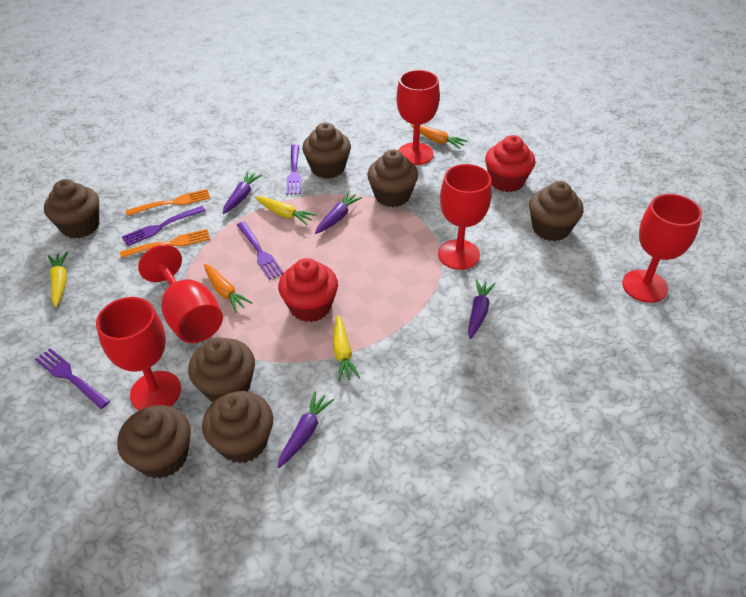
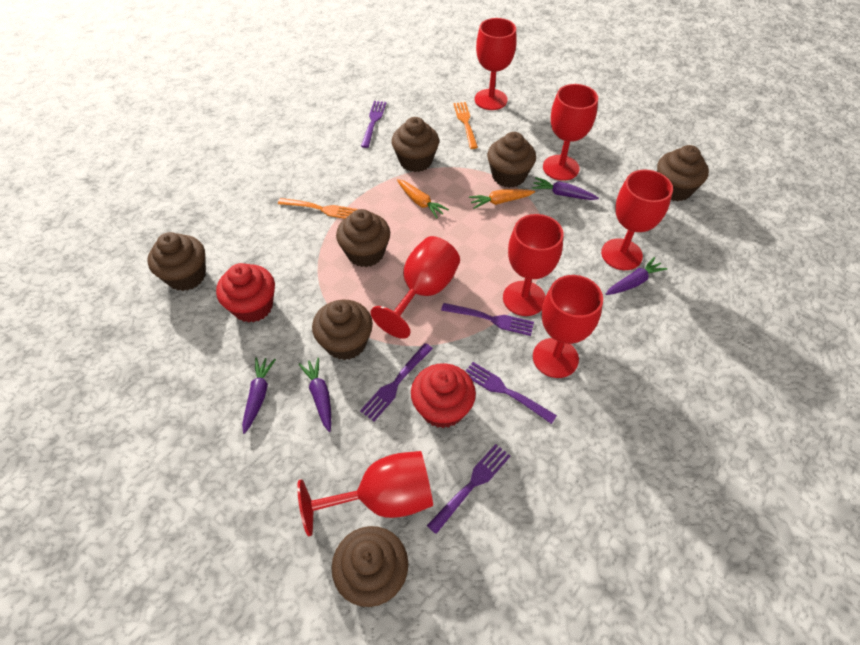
purple fork: [35,348,110,409] [122,206,206,246] [237,222,284,280] [286,144,301,195] = 4 -> [360,343,433,421] [361,101,386,148] [427,444,510,534] [441,303,534,336] [466,362,557,424] = 5
red goblet: [96,297,181,410] [138,244,223,343] [397,70,440,165] [438,164,492,270] [622,194,702,303] = 5 -> [297,451,433,536] [370,236,460,339] [475,18,516,110] [503,214,563,316] [533,275,603,378] [543,84,598,181] [601,170,673,270] = 7
yellow carrot: [48,252,68,307] [255,197,316,225] [333,315,360,382] = 3 -> none = 0

